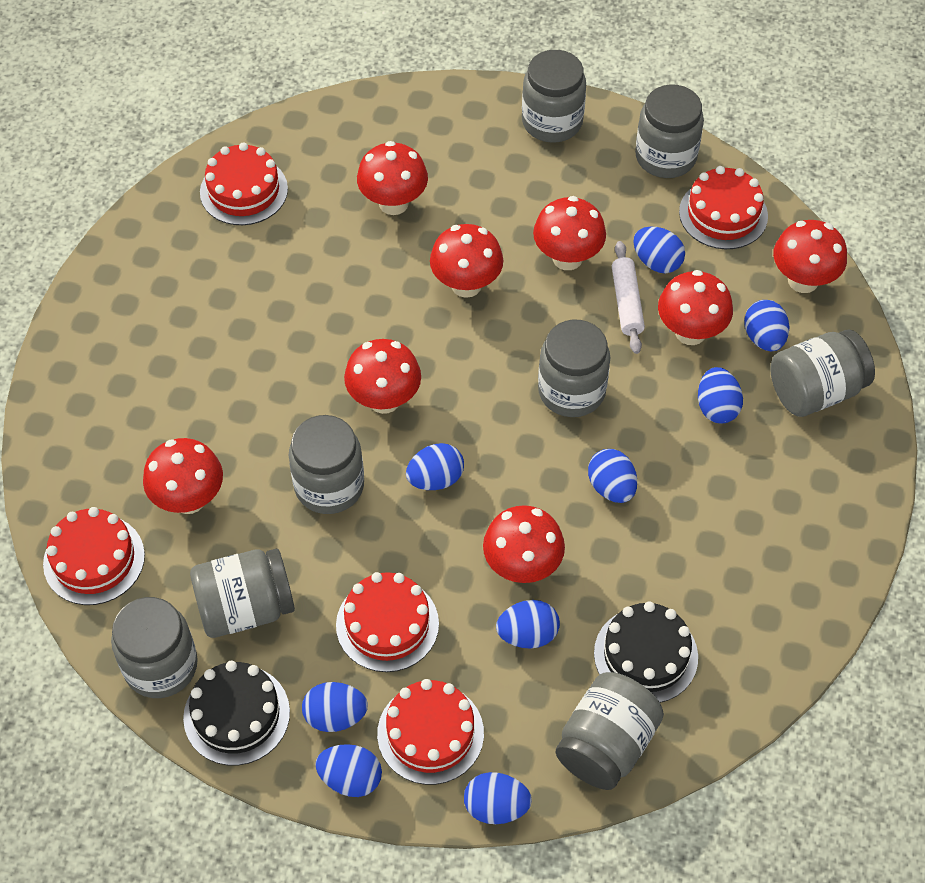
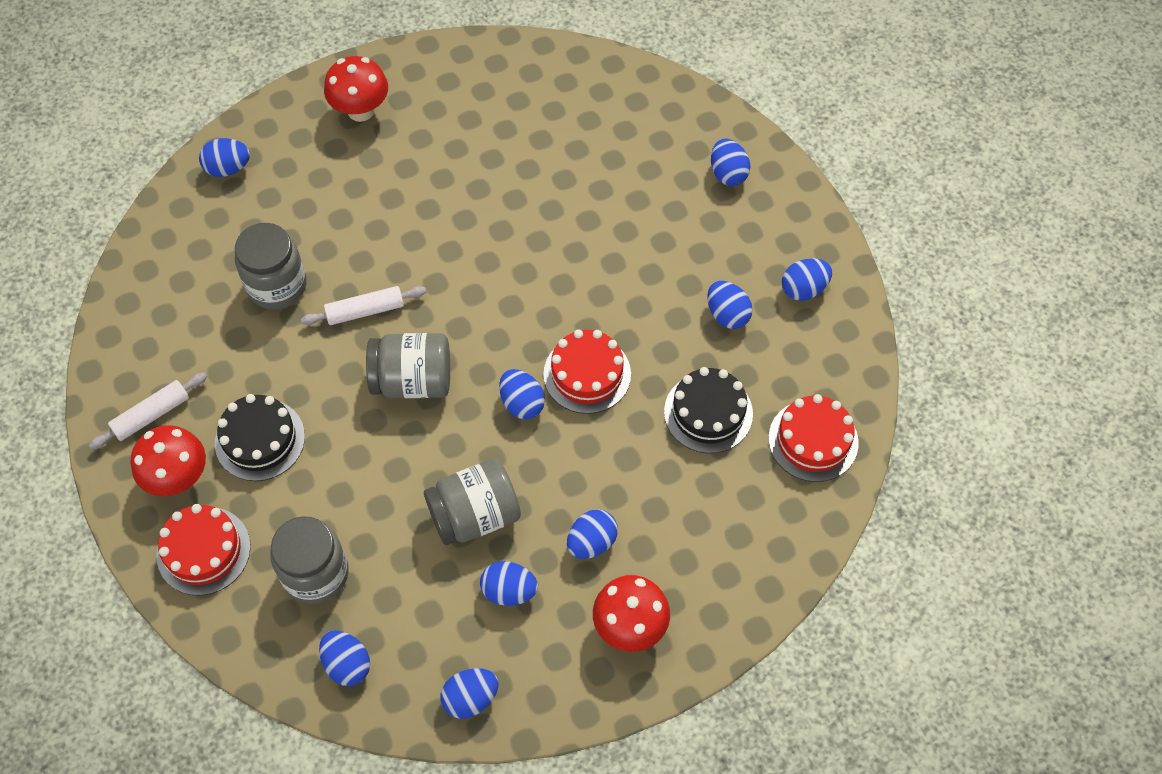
grey jar: [111,597,198,698] [190,549,295,638] [289,415,364,514] [522,50,586,143] [538,320,610,417] [556,672,664,790] [635,85,704,178] [770,329,875,417] = 8 -> [235,223,307,310] [270,516,349,604] [366,333,450,398] [424,459,521,545] = 4
red cake: [43,507,145,605] [200,142,288,225] [336,572,439,672] [377,679,484,785] [679,166,768,249] = 5 -> [156,504,251,595] [543,329,631,414] [769,394,858,482] = 3
red mushroom: [143,438,223,514] [344,339,421,414] [357,141,428,215] [430,224,503,298] [483,505,565,583] [533,196,606,270] [658,270,733,345] [773,220,847,293] = 8 -> [130,425,206,496] [324,56,388,122] [593,575,670,652] = 3
white rolling pin: [612,241,645,354] = 1 -> [89,372,207,449] [301,286,426,325] = 2

